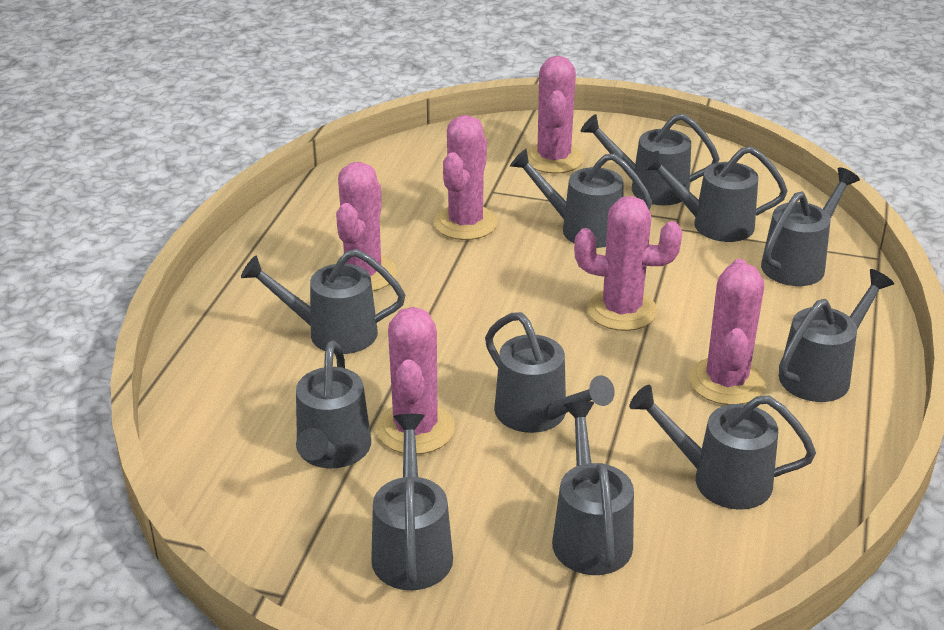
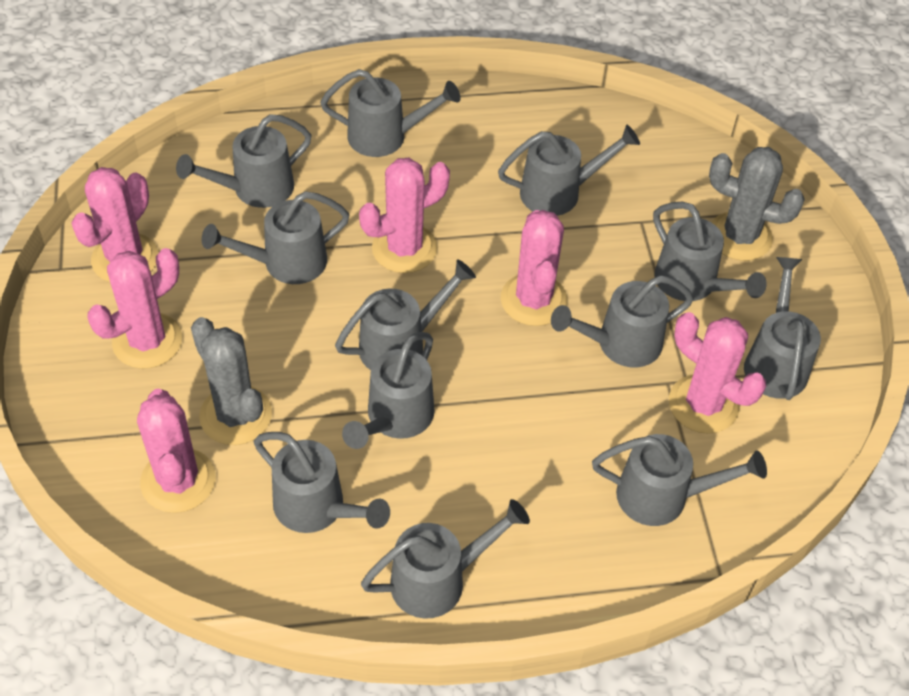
grey cactus: none = 0 -> [191,317,272,445] [709,147,805,261] = 2
grey watering can: [241,249,405,354] [296,341,371,468] [371,414,453,590] [485,312,615,433] [510,149,652,248] [552,401,634,575] [580,114,720,206] [629,385,816,510] [642,146,788,242] [761,167,860,286] [779,269,894,402] = 11 -> [176,114,312,208] [202,191,349,284] [254,432,390,533] [320,69,461,157] [335,259,476,370] [342,332,435,449] [361,499,530,619] [498,125,640,216] [551,275,694,367] [592,434,767,526] [653,202,767,301] [744,257,821,400] = 12

